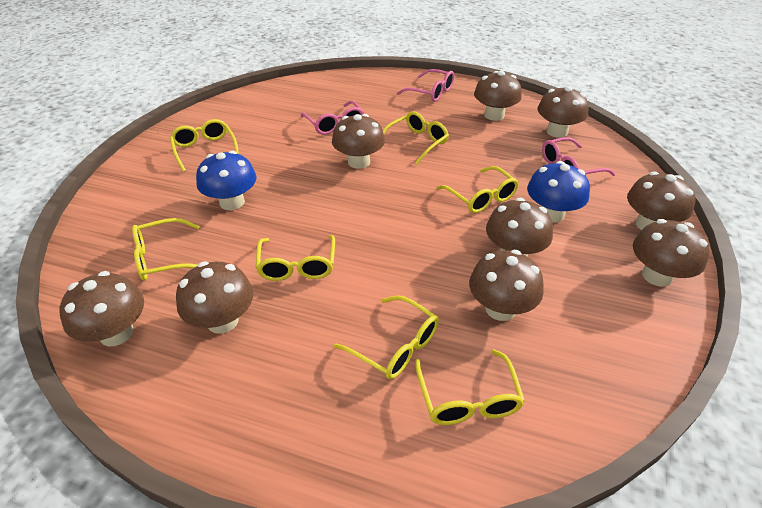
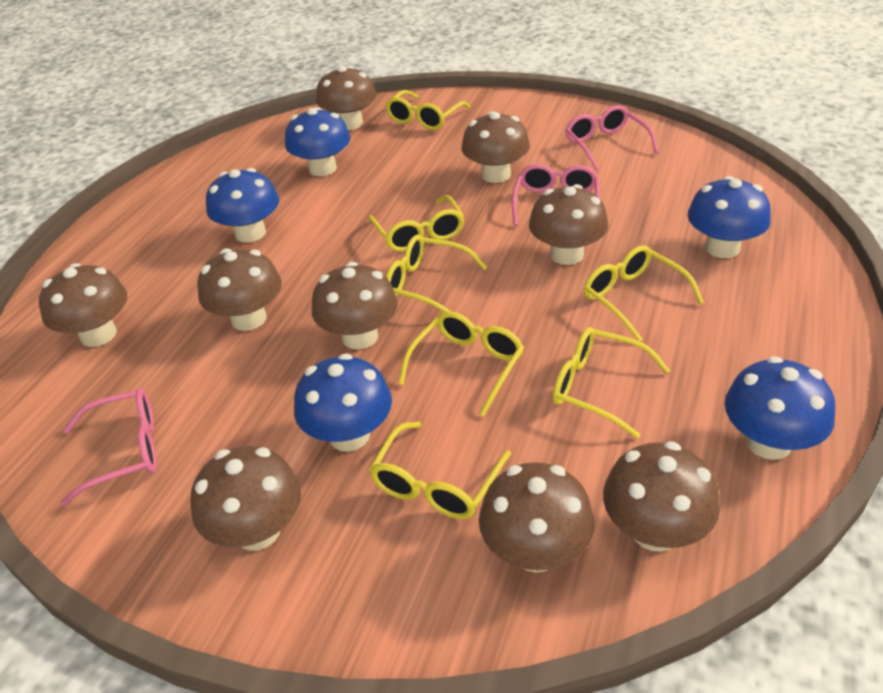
blue mushroom: [196,151,257,210] [527,161,590,223] = 2 -> [206,168,279,243] [285,107,351,176] [294,353,392,452] [687,176,771,258] [725,356,835,460] = 5

